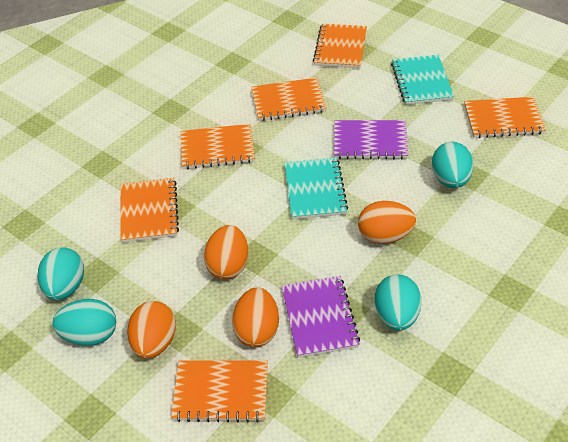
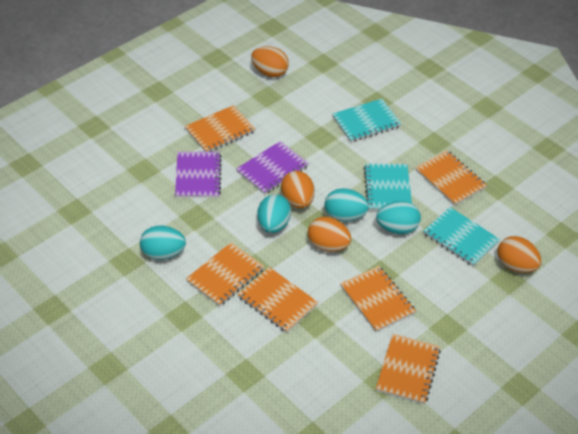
turquoise notebook: [285,157,348,220] [391,55,454,105] = 2 -> [332,99,401,142] [364,164,412,211] [423,207,500,266] = 3

